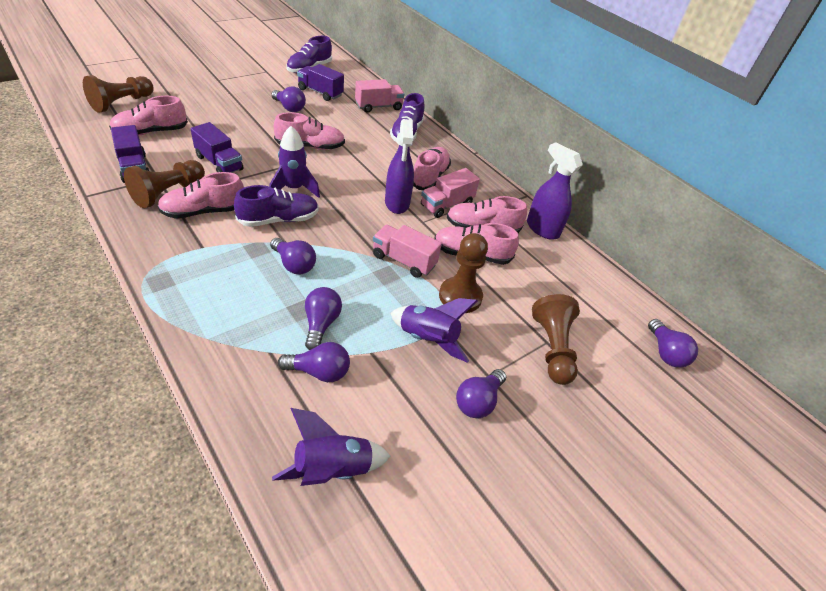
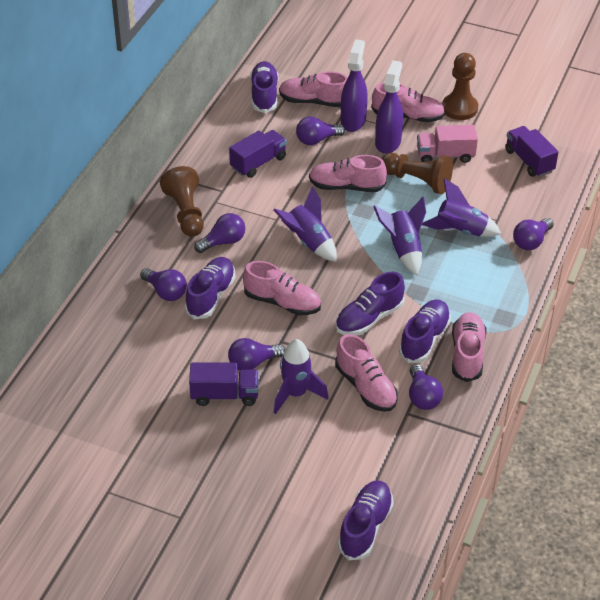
brown pawn: [83,75,154,113] [124,160,205,208] [439,233,488,313] [532,294,580,385] = 4 -> [160,166,204,237] [382,153,453,194] [442,53,478,120] = 3
pink truck: [355,79,405,113] [373,225,442,278] [421,168,480,218] = 3 -> [417,125,478,163] = 1
purple rocket: [269,126,320,198] [272,408,390,486] [390,298,478,363] = 3 -> [273,186,337,262] [274,339,329,414] [373,197,426,275] [422,178,501,237] = 4
purple shoe: [234,185,319,227] [286,36,332,73] [390,93,425,142] = 3 -> [185,257,236,319] [250,61,278,113] [335,272,405,336] [338,480,394,560] [399,299,451,363] = 5

